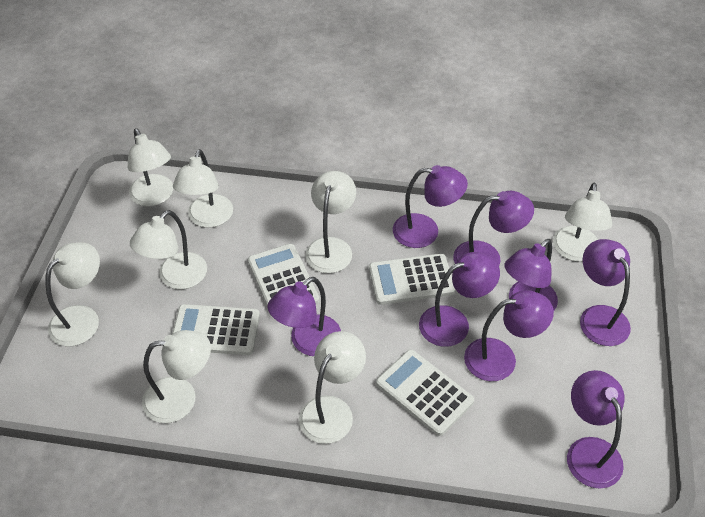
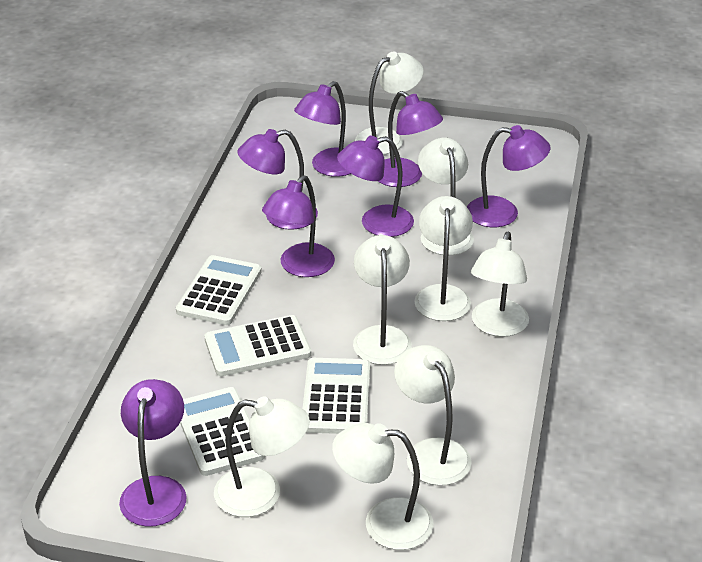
purple lamp: [267,277,341,356] [393,165,468,248] [419,252,500,347] [453,191,534,266] [464,290,554,381] [504,239,558,310] [567,370,625,489] [580,239,631,346] = 8 -> [119,379,187,527] [237,129,318,230] [262,175,335,277] [294,81,351,177] [337,135,414,237] [378,91,443,187] [467,125,551,227] = 7

